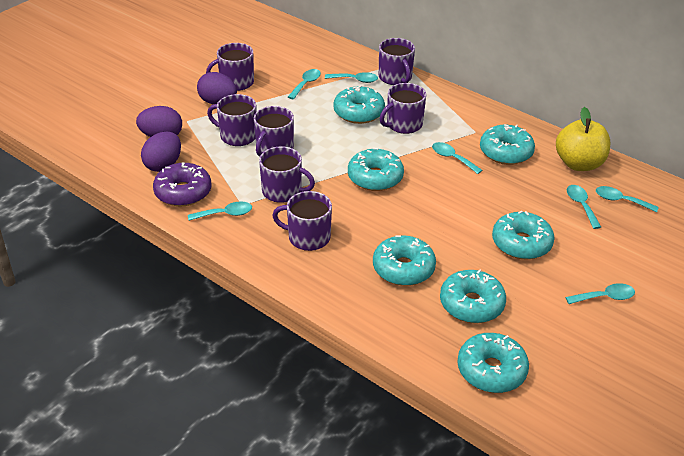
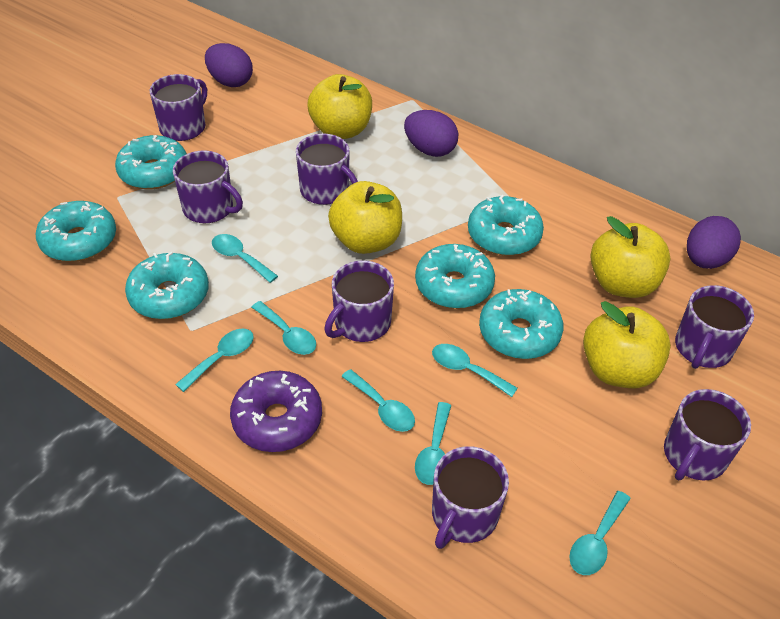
turquoise donut: [333,86,385,124] [348,148,404,191] [373,235,436,286] [440,269,506,323] [457,333,529,393] [480,124,535,165] [492,211,555,259] = 7 -> [36,201,116,262] [115,135,187,189] [125,252,209,319] [415,244,495,309] [468,195,544,256] [479,289,563,359] = 6
yellow apple: [556,107,610,171] = 1 -> [308,74,372,139] [328,181,402,254] [583,301,671,388] [590,216,670,298] = 4

